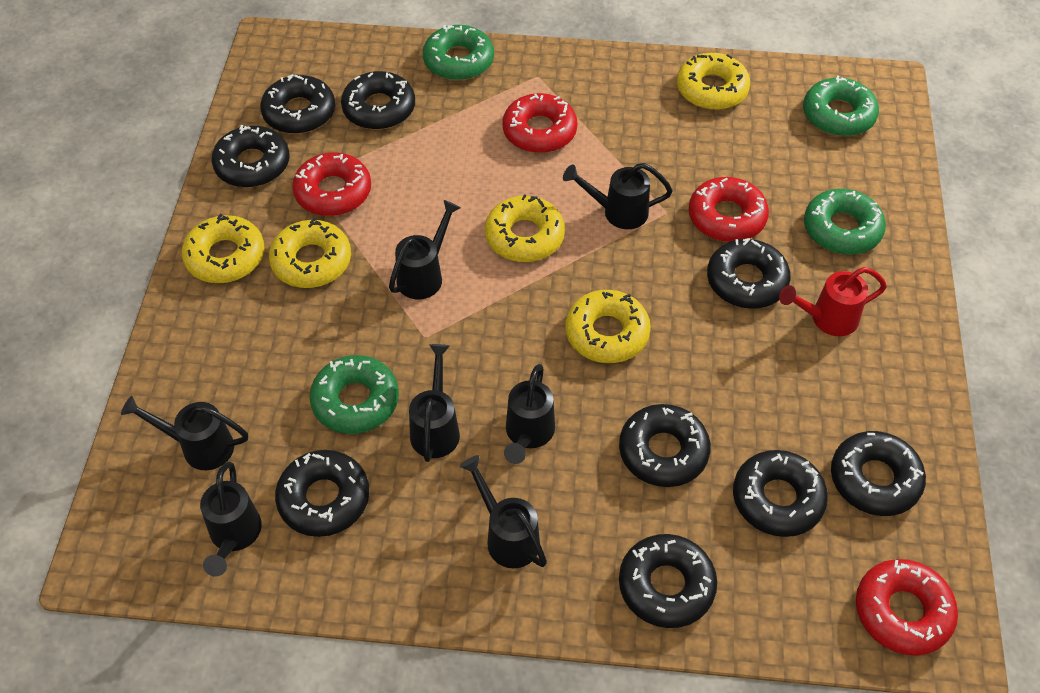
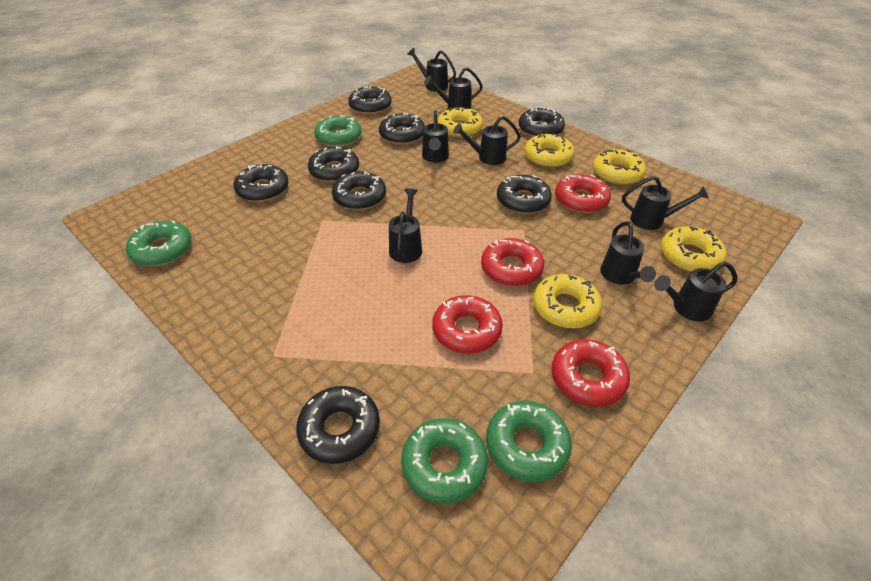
black donut: [211,125,289,188] [260,74,335,134] [275,450,369,537] [341,71,415,130] [619,404,711,487] [619,534,717,628] [707,238,791,309] [733,450,828,537] [831,431,926,516] = 9 -> [234,164,289,202] [296,386,380,464] [308,146,359,182] [332,171,386,210] [348,86,392,114] [379,113,425,144] [497,175,552,214] [519,107,565,137] = 8
black watering can: [121,396,248,470] [200,462,262,577] [389,200,461,299] [409,344,460,462] [460,455,547,568] [504,364,555,464] [563,163,672,229] = 7 -> [389,188,422,263] [407,48,456,92] [422,111,449,163] [424,67,483,109] [453,116,521,165] [600,221,656,285] [622,176,709,230] [654,261,737,321] = 8
red watering can: [779,267,887,336] = 1 -> none = 0

